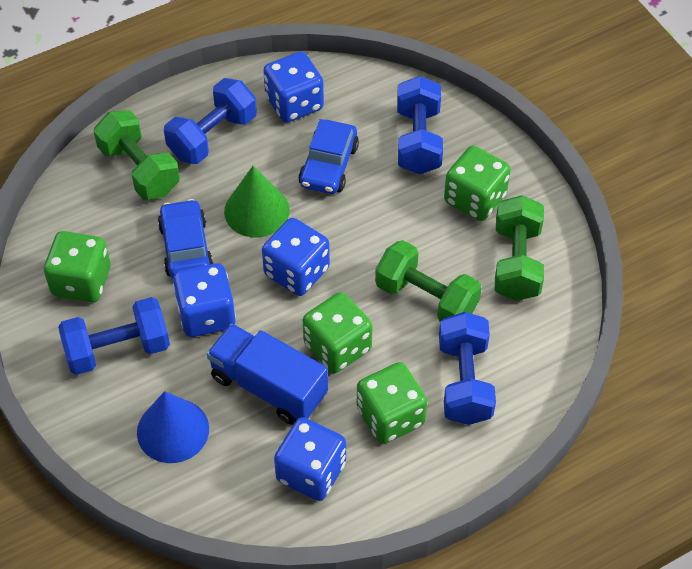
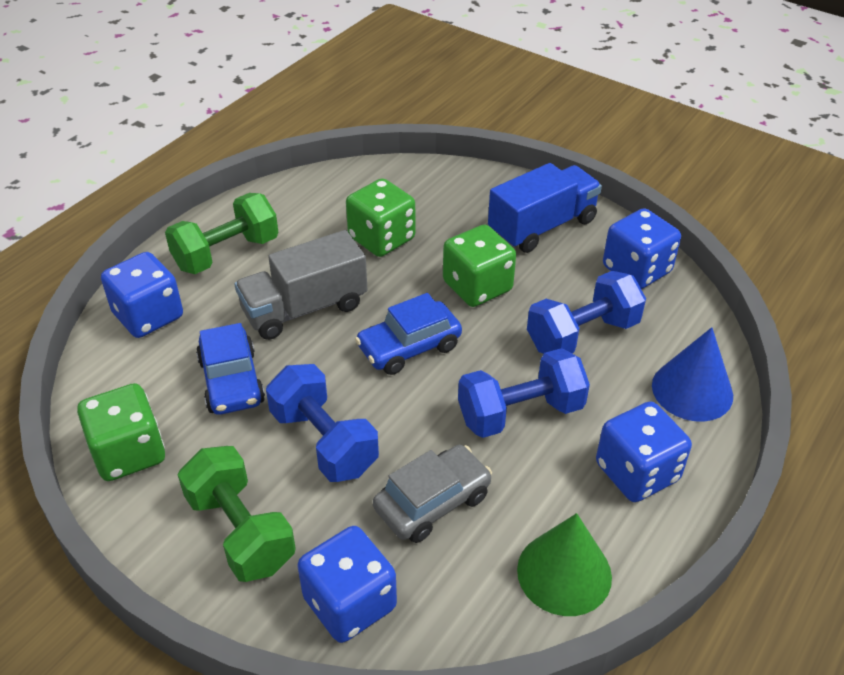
blue dumbbell: [58,297,170,375] [164,78,257,164] [397,76,443,174] [439,312,496,425] = 4 -> [266,364,379,482] [458,348,590,438] [527,271,646,354] = 3
green dice: [44,231,111,303] [303,292,373,373] [357,362,427,444] [444,146,511,221] = 4 -> [77,383,165,481] [346,178,415,257] [443,225,516,307] = 3
green dumbbell: [94,110,180,200] [375,240,482,322] [495,195,544,301] = 3 -> [165,193,279,274] [178,446,296,582] = 2
grey car: none = 0 -> [373,445,492,543] = 1
grey truck: none = 0 -> [235,230,367,340] = 1

